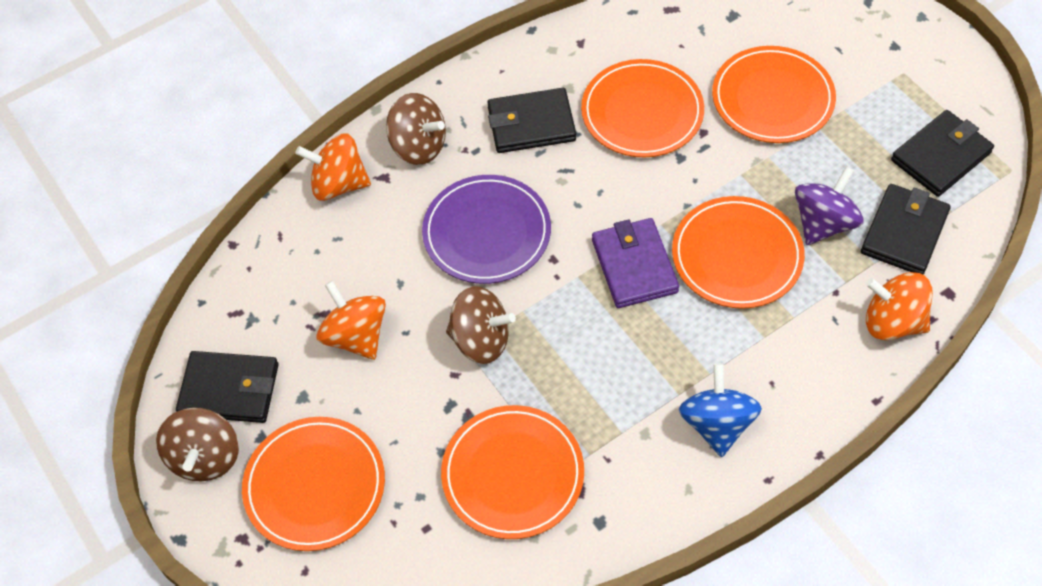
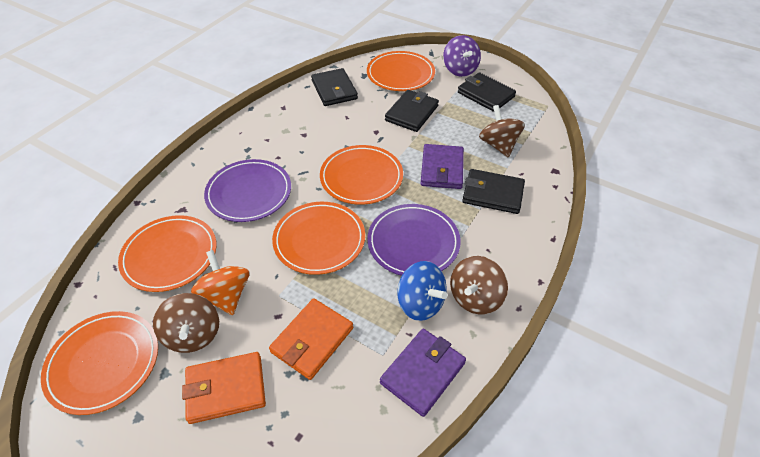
orange spinning top: [295,133,371,201] [316,280,386,360] [866,272,933,340] = 3 -> [191,250,250,315] = 1
orange wallet: none = 0 -> [182,352,266,424] [269,298,353,380] = 2
purple plate: [422,175,551,284] = 1 -> [204,159,291,222] [367,204,461,276] = 2
purple wallet: [592,218,679,308] = 1 -> [380,329,466,417] [421,144,464,189] = 2

